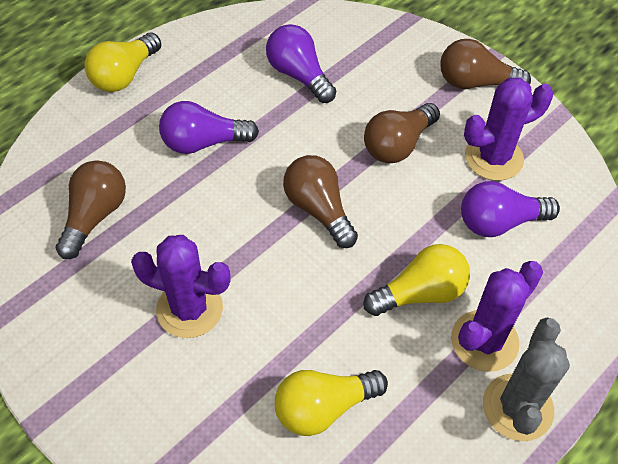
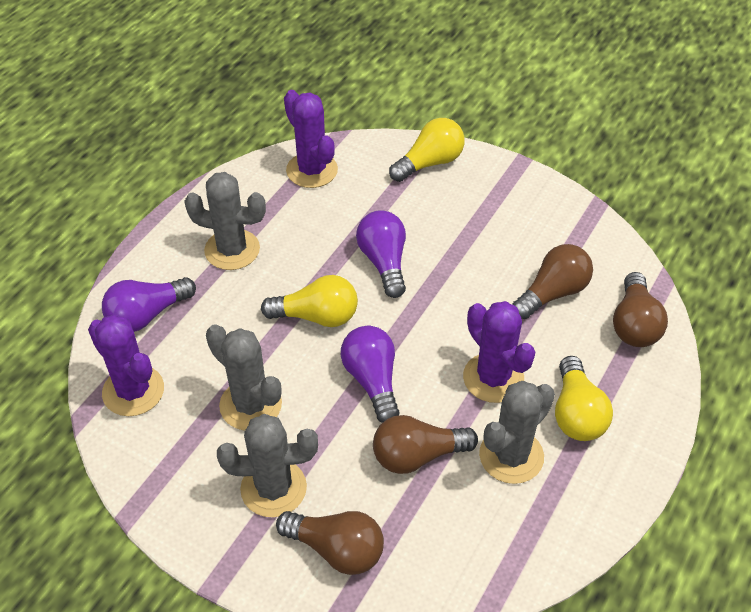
grey cactus: [483,318,570,441] = 1 -> [184,172,266,270] [206,324,282,430] [217,414,318,517] [479,381,555,484] = 4

